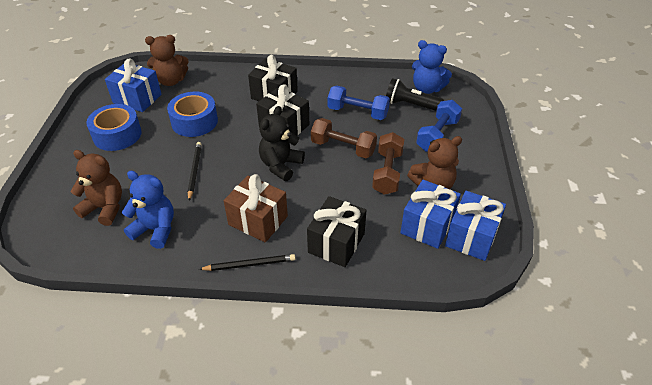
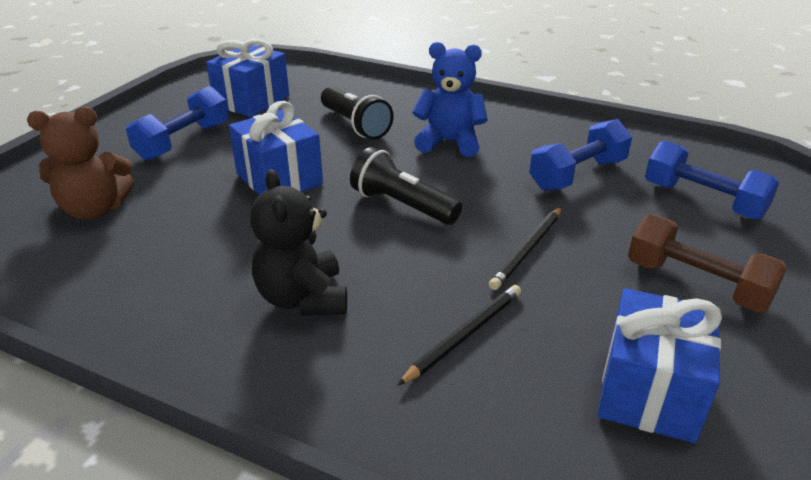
black flashlight: [386,78,444,111] = 1 -> [321,87,393,140] [350,147,462,225] = 2
black gift: [248,55,298,101] [256,84,309,136] [307,196,366,267] = 3 -> none = 0
blue dumbbell: [328,86,390,120] [416,100,462,152] = 2 -> [126,86,228,161] [529,119,632,191] [645,140,779,220] = 3
blue tape: [86,104,142,151] [167,92,218,137] = 2 -> none = 0
blue teddy bear: [122,171,174,249] [412,40,452,94] = 2 -> [412,42,488,157] = 1
brown dumbbell: [311,118,377,158] [372,132,404,195] = 2 -> [628,214,787,313] = 1
brown gift: [224,174,288,242] = 1 -> none = 0
brown teddy bear: [70,150,122,226] [145,35,189,86] [407,136,462,189] = 3 -> [27,107,134,220] = 1

